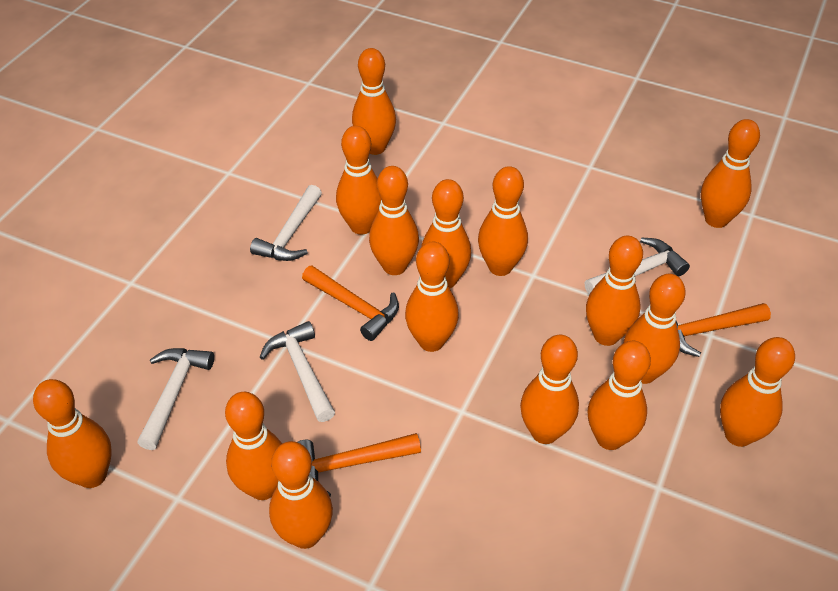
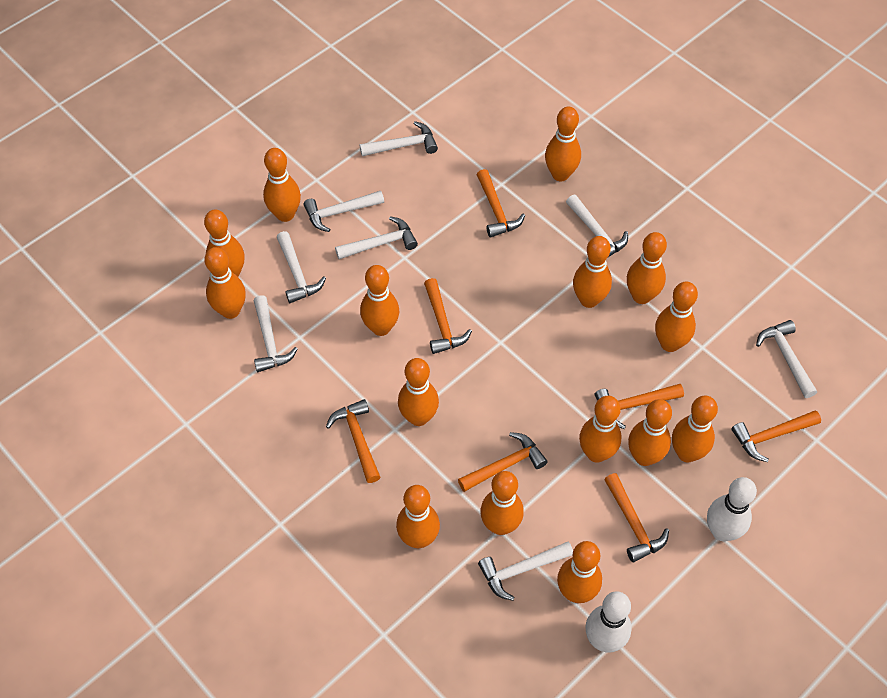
orange hammer: [297,433,421,496] [302,266,399,341] [676,303,771,357] = 3 -> [326,399,380,483] [424,278,472,354] [458,432,548,492] [477,169,525,237] [595,384,684,429] [604,473,669,562] [731,410,821,462] = 7
white bowling pin: none = 0 -> [585,591,632,652] [707,477,757,541] = 2
white hammer: [137,348,214,450] [250,185,322,261] [260,321,335,422] [585,238,690,294] = 4 -> [254,295,298,372] [277,231,326,303] [303,191,384,232] [335,216,418,259] [360,121,438,156] [478,542,573,601] [566,195,628,257] [756,320,817,398] = 8

